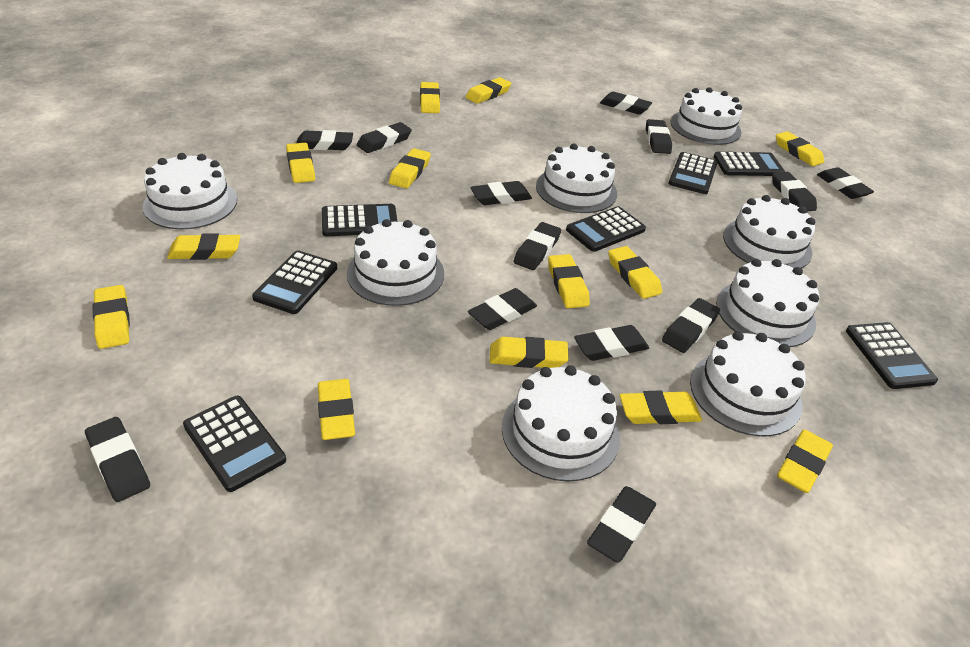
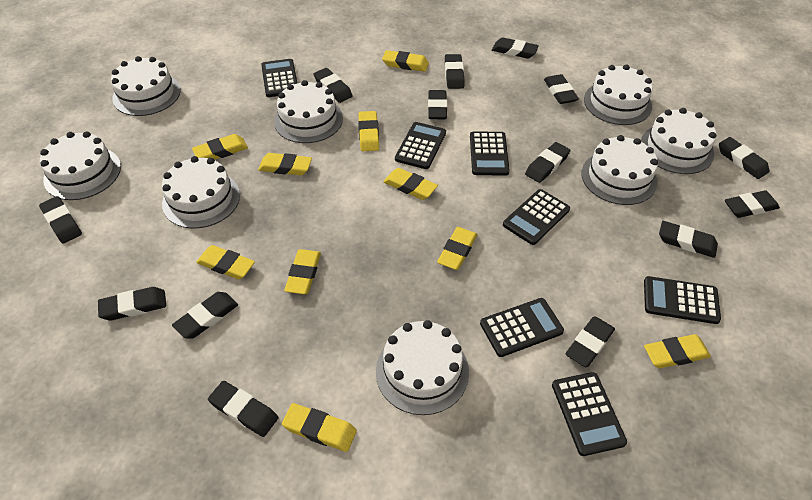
black eraser: [85,417,150,502] [297,130,353,150] [357,122,412,153] [468,288,537,330] [470,181,532,205] [513,222,561,270] [574,325,649,361] [587,486,656,562] [600,92,652,114] [646,119,672,154] [662,298,720,353] [772,172,817,211] [817,167,874,199] = 13 -> [39,196,82,244] [98,287,166,321] [172,292,238,338] [208,381,278,437] [314,68,353,103] [428,90,447,119] [445,54,465,89] [492,37,539,59] [525,142,570,183] [544,74,579,104] [566,316,615,367] [659,221,718,258] [719,137,769,179] [725,190,780,218] = 14
yellow eraser: [93,285,130,349] [167,233,240,260] [286,143,315,183] [318,379,355,440] [389,148,431,188] [420,82,440,113] [466,77,511,104] [490,337,569,368] [548,254,590,308] [608,246,662,299] [619,391,702,424] [776,131,824,166] [777,429,833,493] = 13 -> [192,134,248,160] [196,245,255,279] [258,153,312,175] [282,403,357,452] [284,249,321,294] [358,111,379,151] [382,50,429,72] [383,168,438,200] [437,227,477,270] [644,334,711,368] = 10

